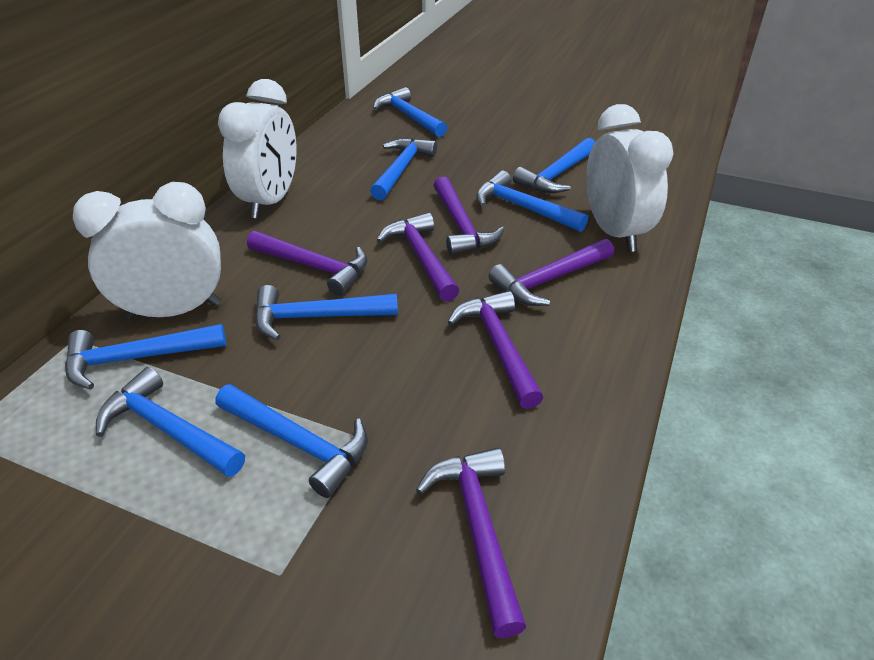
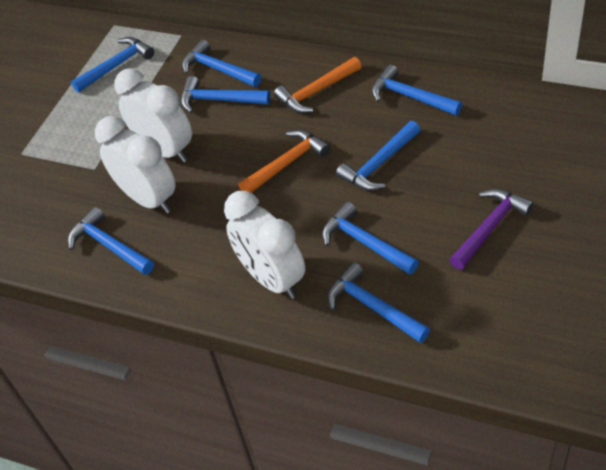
orange hammer: none = 0 -> [239,130,330,193] [274,57,362,113] = 2
purple hammer: [247,231,368,296] [377,212,459,302] [416,448,526,638] [433,177,505,255] [448,291,543,409] [489,239,614,306] = 6 -> [450,189,534,270] = 1

